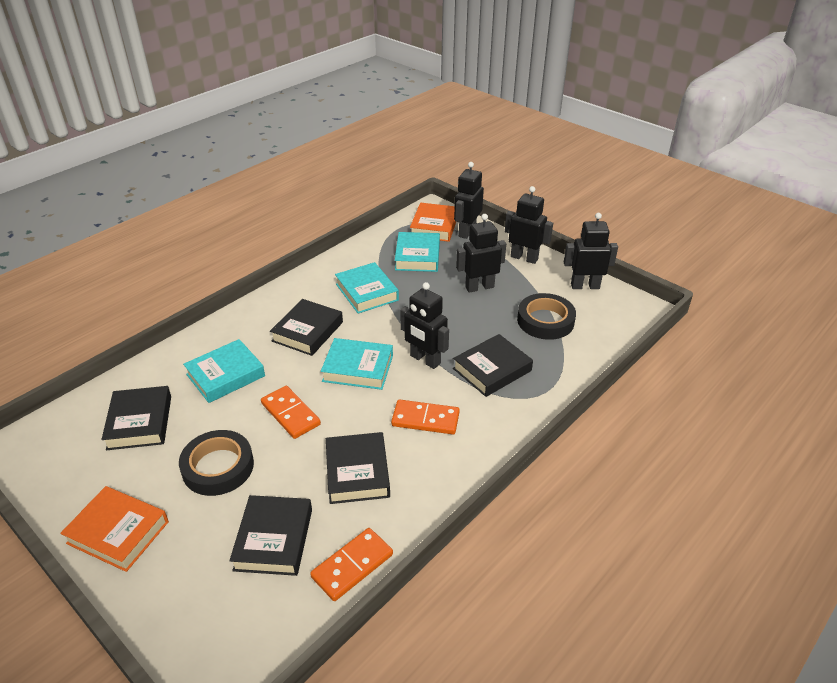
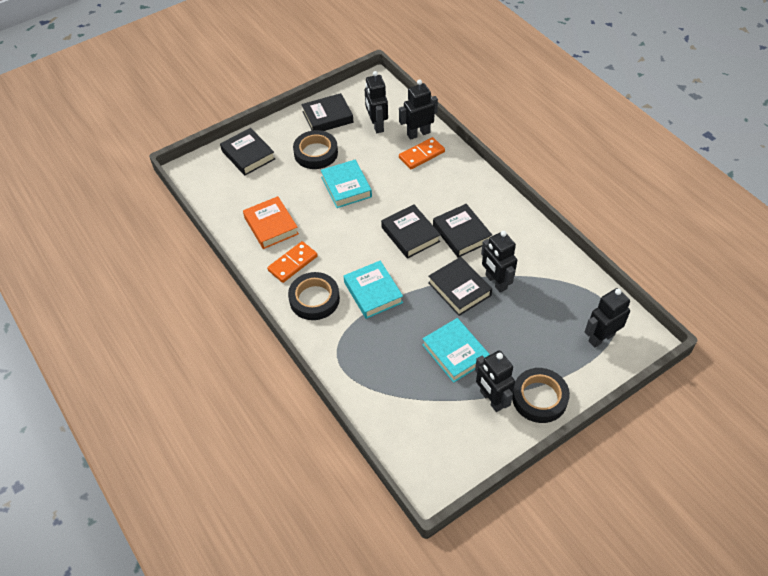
black tape: [179,430,254,496] [517,293,576,340] = 2 -> [288,272,340,320] [293,130,338,169] [512,368,570,423] = 3
orange book: [60,486,169,572] [410,203,456,242] = 2 -> [243,196,299,249] = 1
orange domino: [261,386,321,439] [310,528,393,601] [391,399,460,434] = 3 -> [267,241,318,283] [399,137,445,169] = 2
turquoise book: [183,339,265,403] [321,338,393,390] [335,262,399,313] [395,232,440,272] = 4 -> [321,160,372,208] [344,261,403,319] [423,318,490,383] = 3

